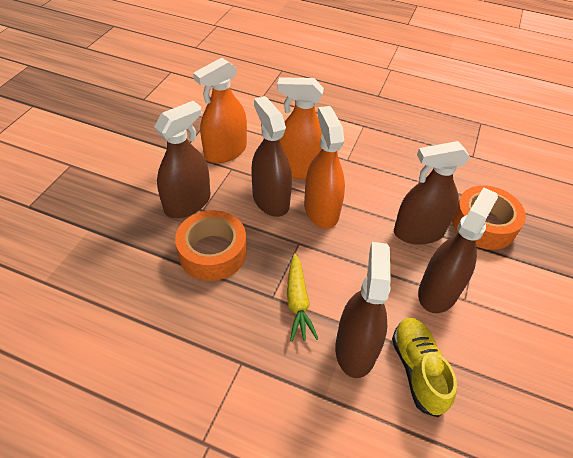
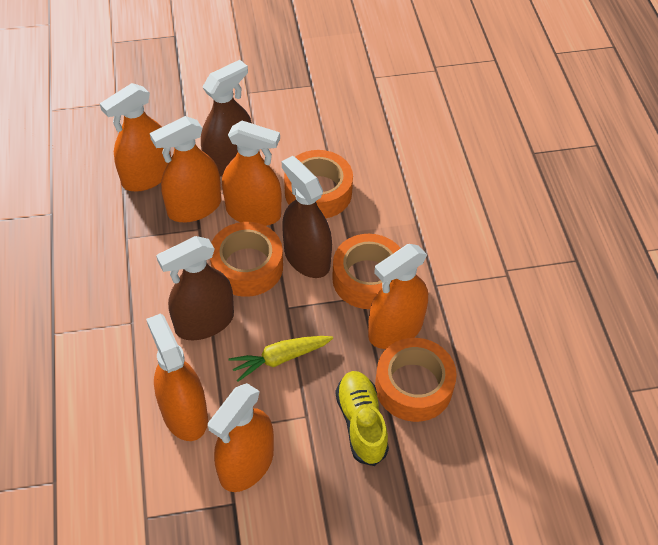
brown spray bottle: [154,101,210,218] [251,96,292,217] [335,242,391,378] [394,141,470,245] [418,187,498,313] = 5 -> [156,236,234,340] [201,60,252,177] [282,156,332,278] = 3
orange spray bottle: [193,58,247,163] [277,77,324,179] [304,106,345,228] = 3 -> [100,83,171,192] [146,314,208,441] [150,116,221,222] [208,383,274,492] [222,121,282,226] [368,244,428,349] = 6
orange tape: [175,210,247,281] [452,185,526,250] = 2 -> [210,222,283,297] [284,150,353,218] [332,234,401,309] [375,338,457,422] = 4

